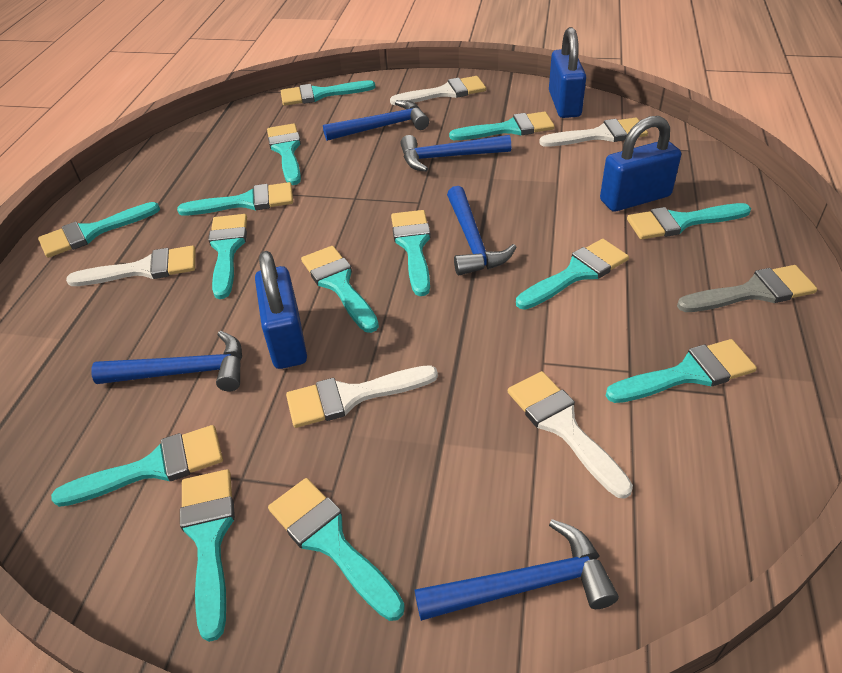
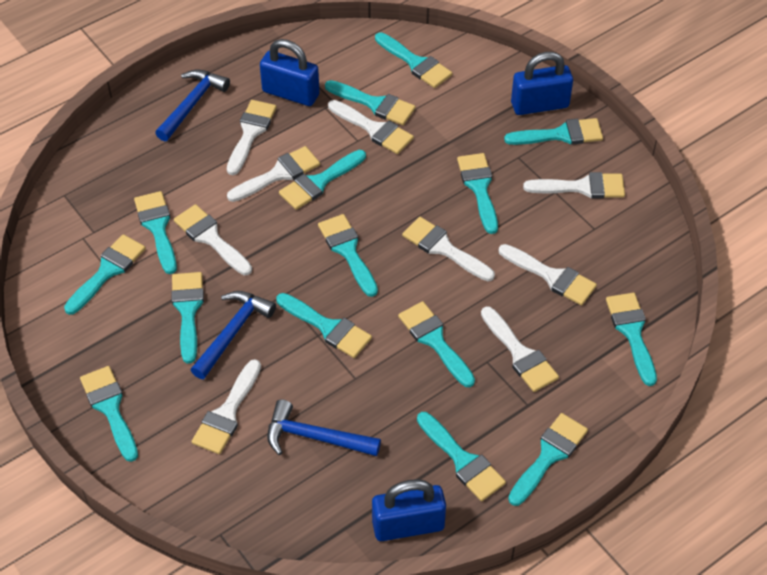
blue hammer: [91,330,242,391] [323,100,429,141] [400,135,511,172] [415,519,619,621] [447,186,516,275] = 5 -> [155,70,230,141] [191,291,276,379] [267,399,381,456] = 3
grey brush: [677,265,817,312] = 1 -> none = 0
turquoise brush: [38,202,160,258] [51,425,223,507] [177,182,293,215] [180,469,235,642] [208,214,247,299] [267,123,301,185] [268,478,405,621] [281,80,376,106] [301,246,379,333] [391,210,431,296] [449,112,555,140] [516,239,629,310] [606,339,757,403] [627,203,751,240] = 14 -> [64,234,146,315] [80,366,138,462] [134,191,177,274] [171,272,204,364] [276,293,372,358] [279,150,366,210] [318,214,378,297] [325,80,416,125] [375,32,452,88] [398,301,475,387] [417,412,506,501] [457,153,498,234] [504,118,603,145] [508,413,588,506] [606,293,657,386] = 15
white brush: [66,245,195,286] [286,365,438,428] [390,76,486,105] [508,371,633,499] [539,118,648,147] = 5 -> [174,204,252,275] [191,359,261,454] [227,100,277,175] [227,146,320,202] [328,100,414,154] [402,217,495,281] [481,306,559,392] [499,244,597,305] [523,172,625,199] = 9

